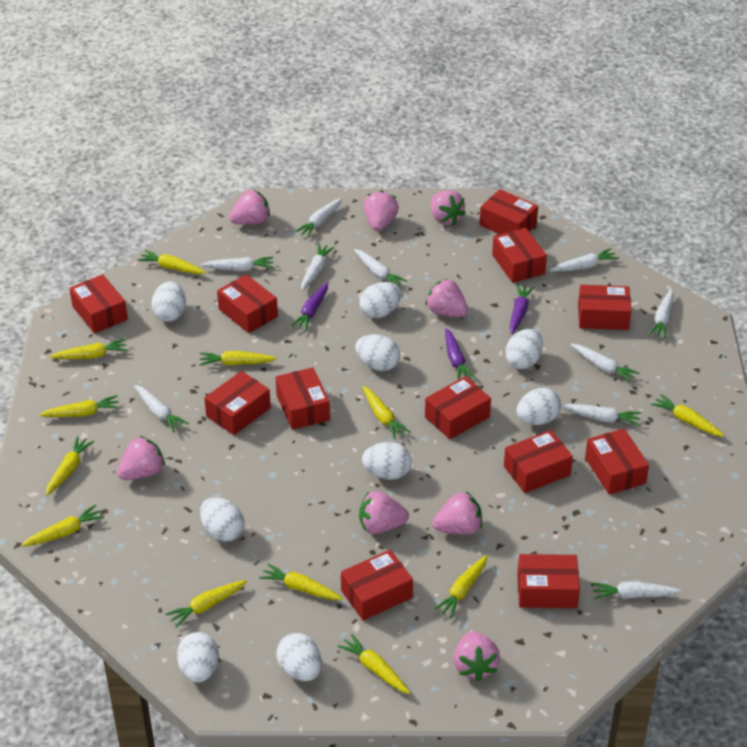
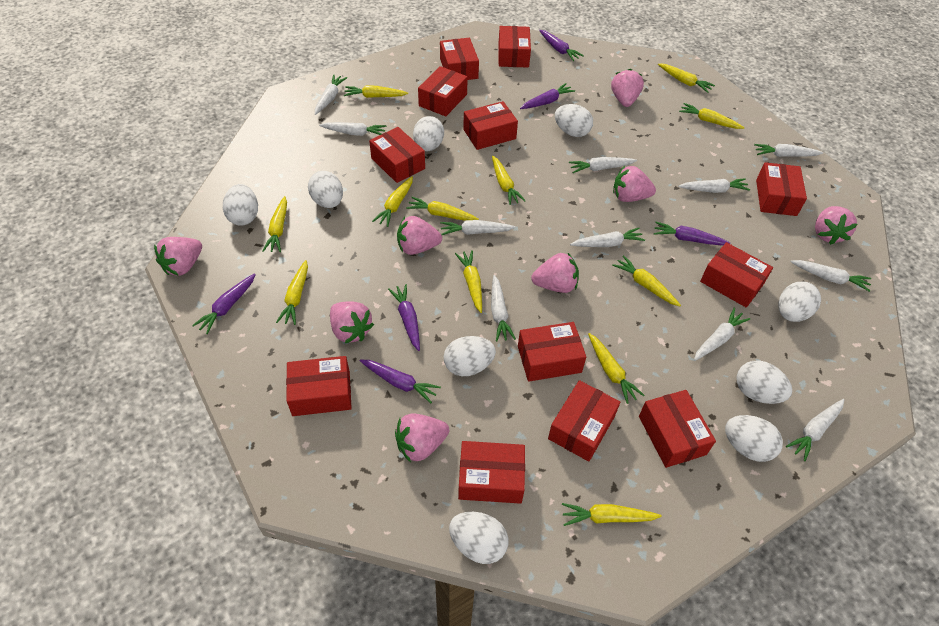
purple carrot: [290,282,328,331] [445,328,475,380] [510,284,534,335] = 3 -> [192,273,256,334] [360,359,441,403] [388,284,420,351] [520,83,575,109] [539,30,584,61] [654,222,730,245] = 6
white carrot: [135,385,189,433] [201,257,274,271] [295,198,342,238] [301,244,335,291] [354,249,408,286] [550,248,619,272] [561,404,641,426] [570,344,640,384] [592,581,681,600] [649,289,674,339] = 10 -> [315,75,347,115] [319,122,387,136] [440,220,516,235] [491,275,516,342] [569,157,637,173] [570,228,645,247] [678,178,750,193] [694,308,751,361] [754,144,824,157] [786,399,844,461] [790,260,871,292] = 11

